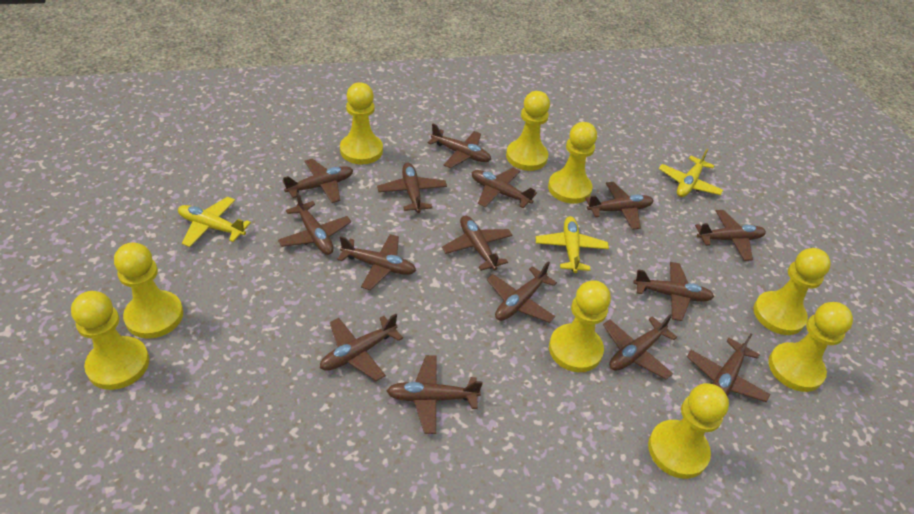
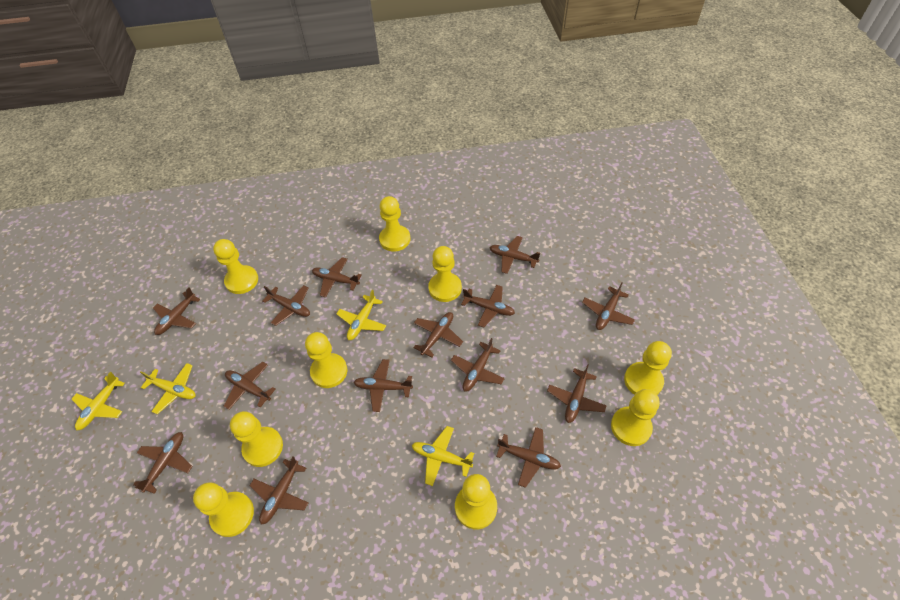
brown plane: [278,192,351,255] [282,159,353,203] [320,314,403,381] [337,234,416,290] [377,163,447,213] [387,355,483,434] [428,124,491,168] [442,216,513,271] [472,168,537,208] [487,261,557,323] [585,182,654,230] [603,314,677,380] [633,262,714,321] [687,333,771,402] [695,210,766,261] = 15 -> [133,432,193,494] [153,287,200,335] [224,362,276,410] [250,456,308,525] [262,285,310,326] [312,257,362,297] [354,359,413,412] [413,312,463,358] [451,338,505,392] [461,285,515,328] [489,236,540,274] [496,427,561,488] [547,364,607,423] [582,282,635,330] = 14
yellow plane: [178,197,251,247] [536,216,609,273] [659,149,723,197] = 3 -> [71,372,125,430] [140,363,196,414] [336,290,386,340] [412,426,474,486] = 4

